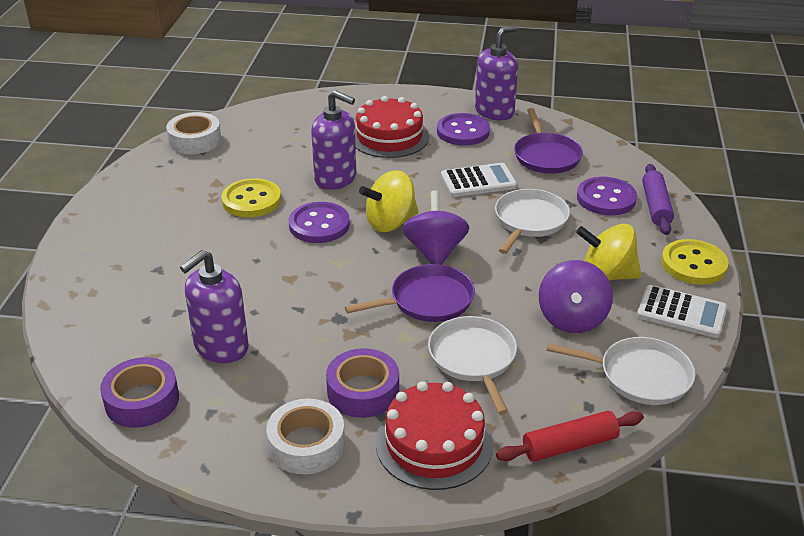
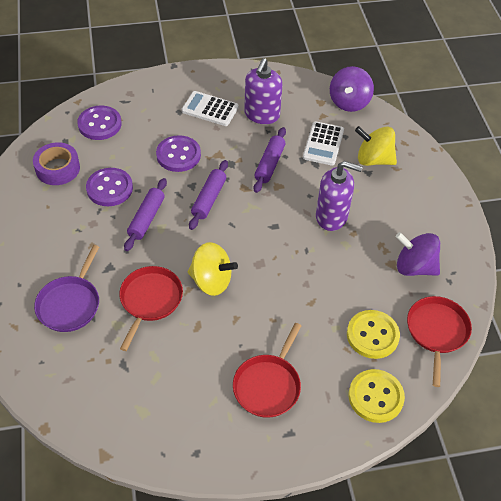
purple pan: [345,264,475,322] [514,108,583,174] = 2 -> [34,245,99,332] = 1
purple rolling pin: [642,164,674,235] = 1 -> [124,178,167,251] [189,160,228,230] [254,127,286,193] = 3
purple soap dispenser: [180,250,249,363] [311,90,356,190] [475,25,518,121] = 3 -> [244,58,283,124] [316,161,363,231] = 2
purple tape: [100,357,179,428] [326,348,399,418] = 2 -> [33,142,80,185] = 1
red cake: [355,96,429,158] [376,381,493,490] = 2 -> none = 0
red pan: none = 0 -> [119,266,183,351] [233,323,301,418] [407,296,472,387] = 3
red rolling pin: [496,411,644,462] = 1 -> none = 0
white pan: [428,316,517,415] [495,189,570,254] [547,337,695,405] = 3 -> none = 0
white tape: [166,112,221,154] [266,399,345,474] = 2 -> none = 0

